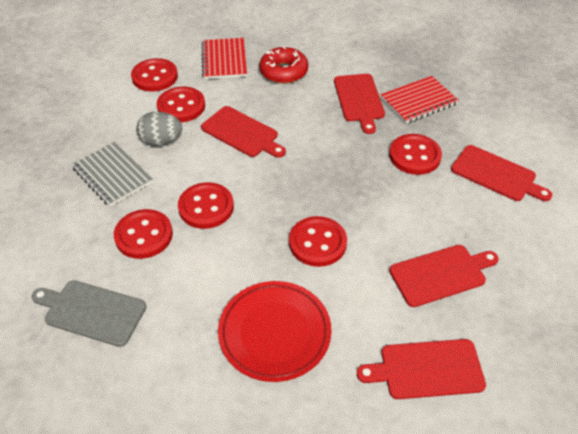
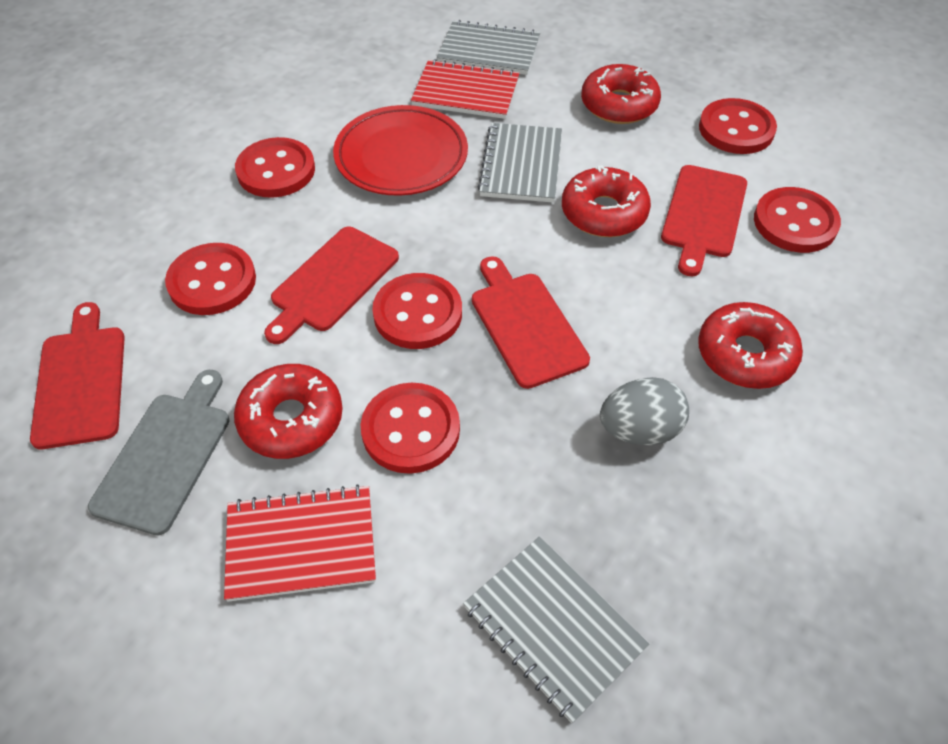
grey notebook: [72,142,153,207] = 1 -> [437,20,540,75] [463,536,649,723] [478,123,562,203] = 3
red cutting board: [201,106,286,158] [334,74,385,134] [357,339,486,399] [389,245,499,307] [451,145,552,201] = 5 -> [30,302,125,449] [264,227,399,344] [472,256,590,389] [661,165,747,277] = 4
red donut: [259,46,308,84] = 1 -> [234,364,343,459] [562,165,651,237] [581,64,661,124] [698,302,803,389] = 4

